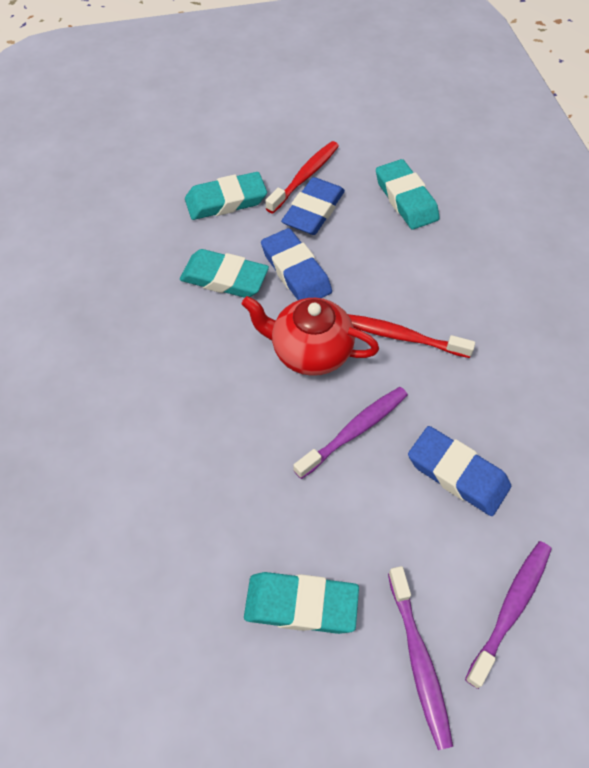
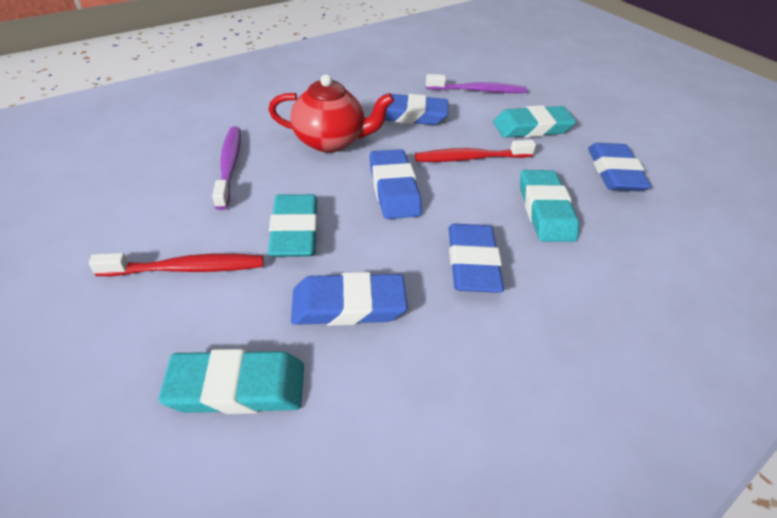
blue eraser: [261,228,332,300] [281,177,345,235] [408,426,511,516] = 3 -> [291,272,407,326] [369,149,422,219] [384,93,448,125] [448,223,504,293] [588,143,651,191] = 5
purple toothbrush: [293,387,408,479] [388,566,453,750] [465,541,552,689] = 3 -> [212,126,241,210] [426,74,527,93] = 2

